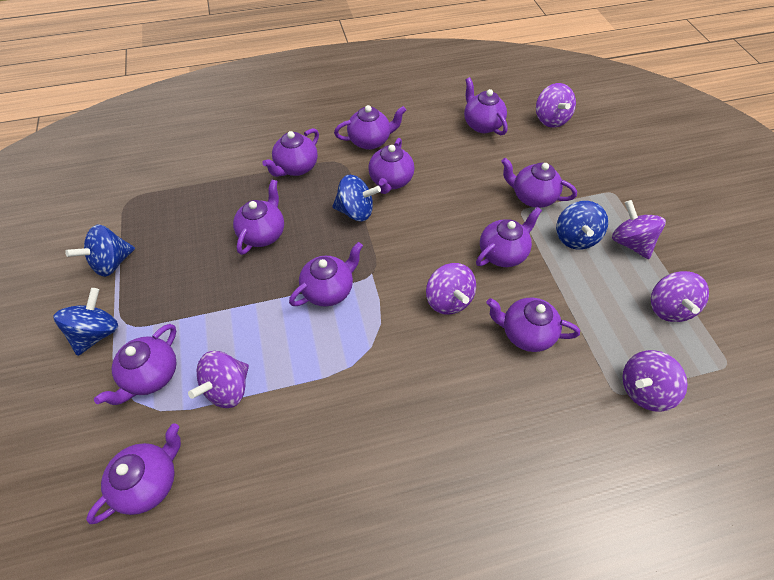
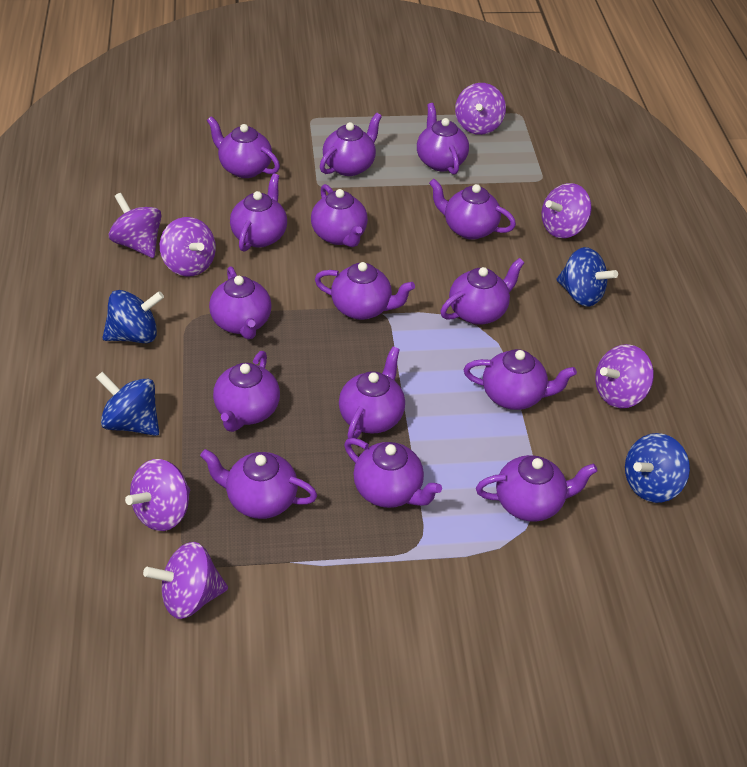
purple spinning top: [188,351,249,408] [426,263,476,315] [536,83,576,128] [612,200,666,259] [622,350,688,412] [651,271,709,322] = 6 -> [109,193,161,258] [125,459,190,531] [143,542,228,619] [160,217,216,276] [455,83,506,135] [542,183,592,238] [595,344,654,408] = 7
purple teapot: [86,424,181,524] [94,324,176,405] [233,180,284,255] [262,128,319,177] [289,242,363,306] [334,105,406,150] [368,138,414,194] [464,77,508,135] [476,207,542,267] [486,298,580,352] [501,158,577,208] = 11 -> [200,449,317,519] [207,116,280,178] [209,266,272,339] [213,351,280,432] [230,173,287,252] [311,184,368,247] [315,262,415,320] [320,113,382,176] [339,346,405,439] [344,438,442,508] [417,103,469,175] [429,179,516,240] [441,258,525,325] [464,349,577,410] [476,455,598,522] = 15

